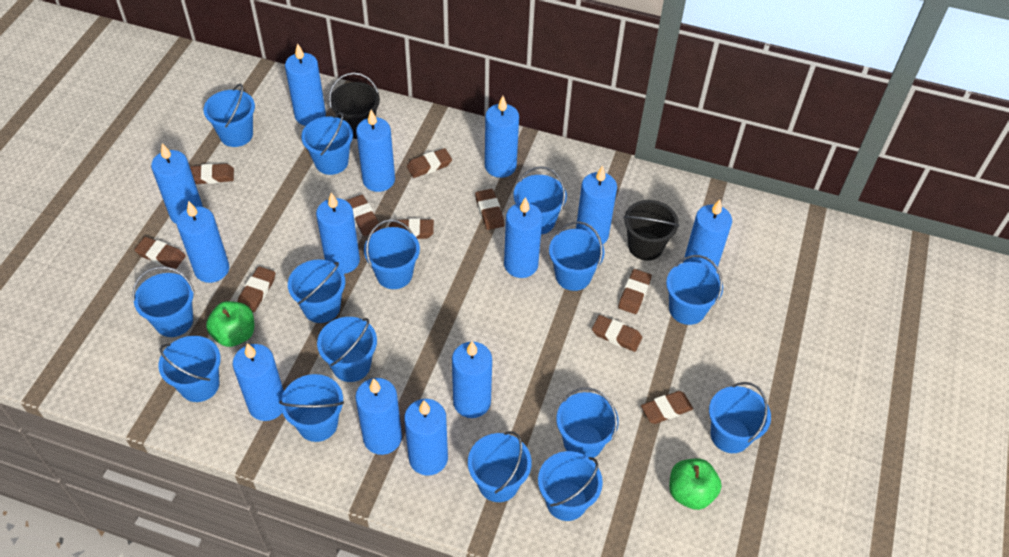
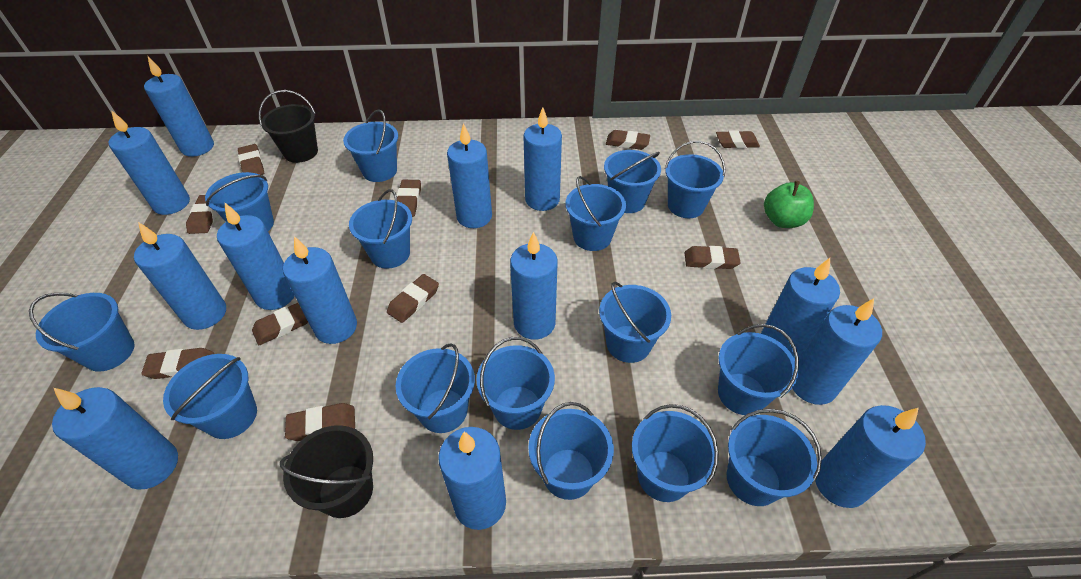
green apple: [206,301,255,347] [669,458,721,510] = 2 -> [764,181,814,228] = 1

